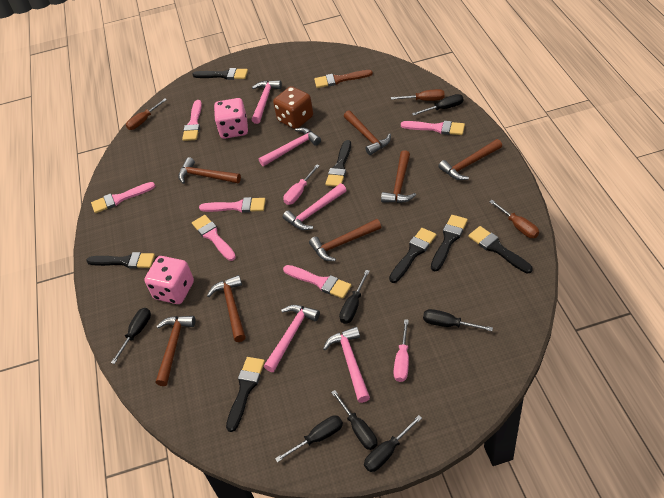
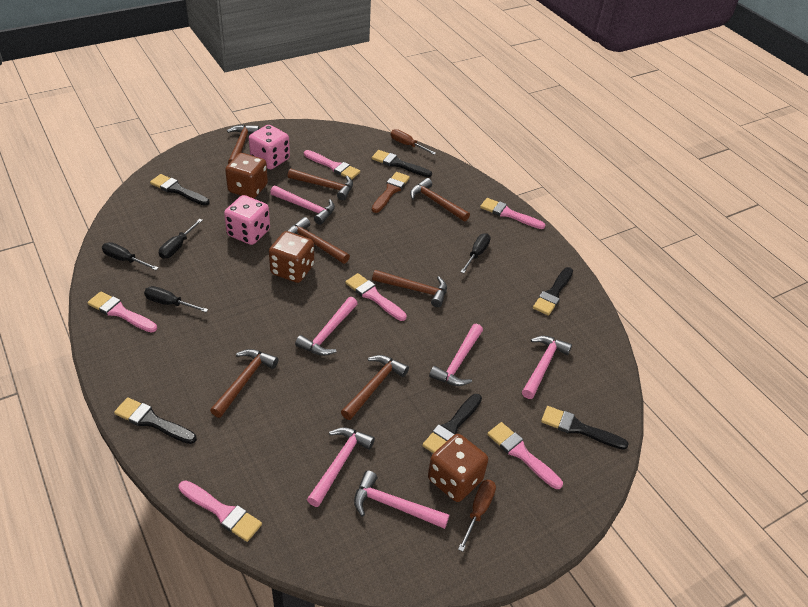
black brush: [86,252,155,269] [192,68,248,80] [226,357,265,432] [325,140,351,187] [389,228,436,283] [431,215,468,271] [468,226,533,273] = 7 -> [114,397,197,444] [150,174,210,206] [372,150,432,177] [422,394,482,453] [533,267,573,315] [541,406,629,450] = 6
black screwdriver: [111,308,151,364] [275,415,343,462] [331,390,378,450] [339,270,370,324] [364,415,422,472] [412,94,463,116] [423,309,493,331] = 7 -> [102,242,159,270] [144,286,208,312] [159,219,203,259] [460,233,491,273] = 4
brown dice: [273,86,313,129] = 1 -> [225,153,268,199] [269,231,314,283] [428,434,488,502] = 3
brown screwdriver: [126,99,167,130] [391,89,445,101] [489,200,539,238] = 3 -> [391,129,436,155] [458,480,496,552] = 2
pink hammer: [252,80,282,124] [259,128,321,166] [264,305,320,372] [283,183,347,230] [323,326,370,403] = 5 -> [270,186,335,225] [295,297,358,356] [307,427,375,507] [354,471,449,529] [429,324,483,386] [522,336,572,399] = 6
pink screwdriver: [283,165,320,205] [393,319,409,382] = 2 -> none = 0

